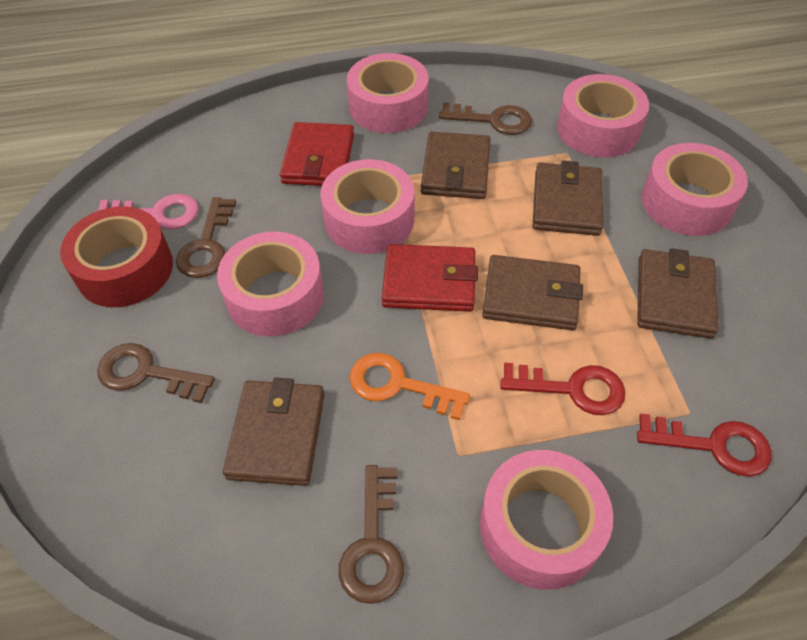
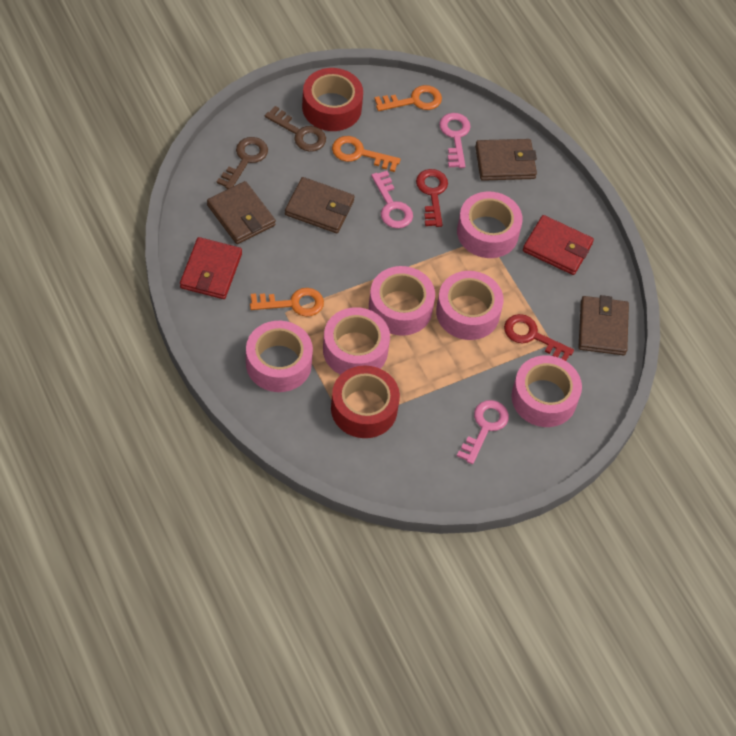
brown key: [97,343,215,403] [176,197,236,278] [339,465,404,604] [439,102,532,135] = 4 -> [217,137,268,189] [265,106,326,152] = 2
brown wallet: [223,378,325,486] [421,132,490,199] [482,255,583,330] [533,161,603,236] [637,248,719,339] = 5 -> [207,181,276,244] [285,177,354,233] [475,139,537,181] [578,295,629,355] = 4
orange key: [349,353,470,420] = 1 -> [250,288,324,317] [332,136,401,172] [374,85,442,111] = 3
pink key: [96,194,199,229] = 1 -> [371,171,413,228] [439,113,471,168] [457,400,509,464] = 3
red tape: [60,207,173,307] = 1 -> [302,68,363,131] [331,365,400,438] = 2

